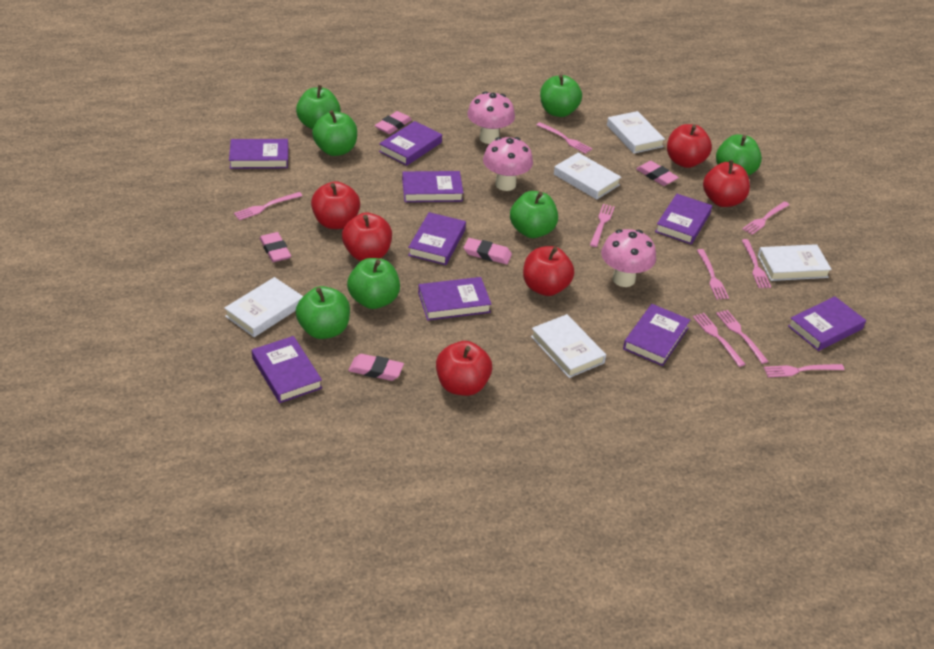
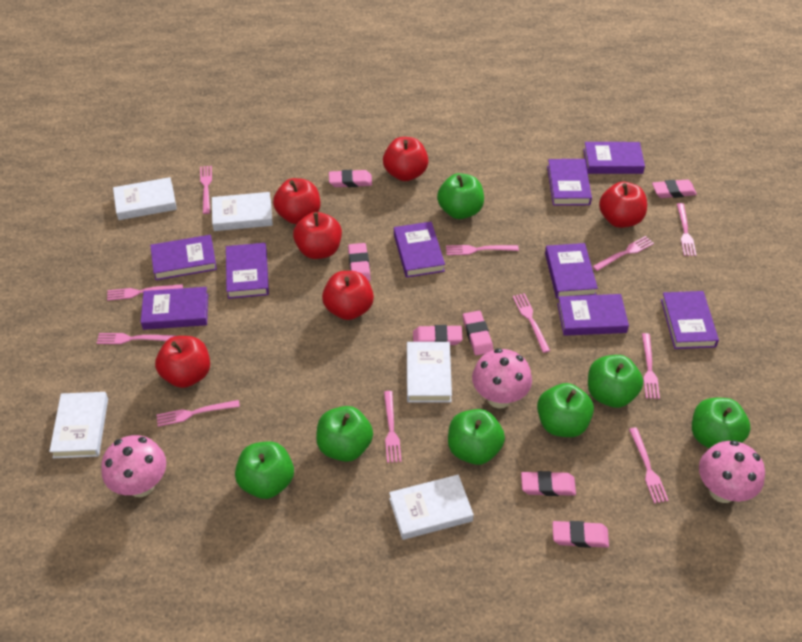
pink eraser: [260,232,291,262] [348,354,404,381] [375,111,412,134] [463,238,512,264] [636,161,679,186] = 5 -> [329,170,372,187] [348,243,371,282] [413,325,463,345] [463,311,493,356] [521,471,576,496] [552,521,609,548] [652,179,697,198] = 7
pink fork: [234,192,302,220] [537,122,592,154] [590,204,615,247] [693,313,745,367] [697,249,729,300] [716,310,768,364] [742,201,789,235] [742,239,771,288] [763,364,844,377] = 9 -> [97,333,176,344] [107,284,183,301] [156,400,240,427] [200,166,212,214] [384,391,402,463] [446,245,519,255] [513,293,550,353] [593,236,654,271] [629,428,669,503] [642,333,660,399] [677,203,696,256] = 11

